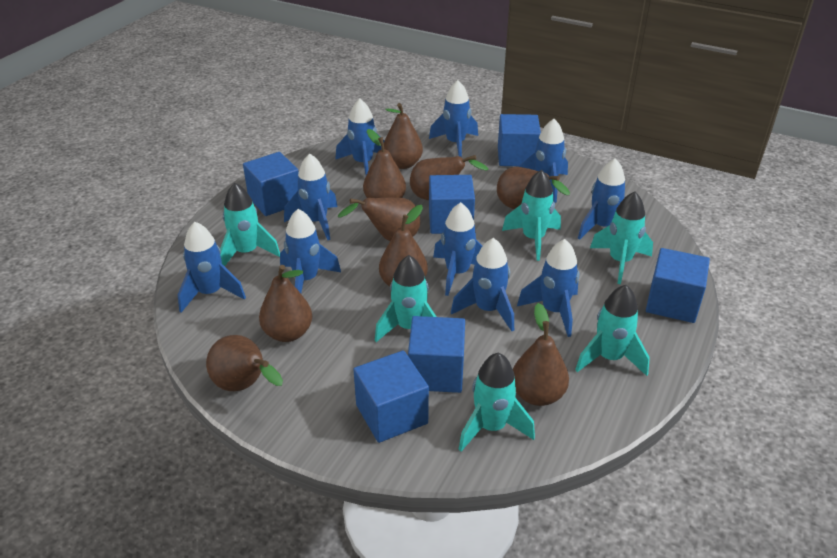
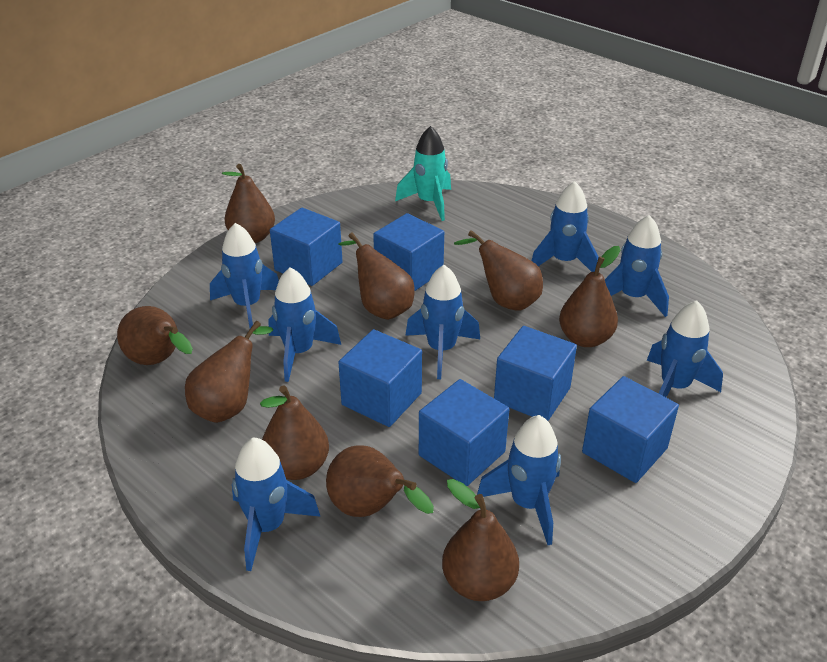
blue rocket: [178,222,246,313] [280,209,341,293] [284,153,338,240] [335,99,384,175] [429,80,478,157] [433,202,482,296] [451,238,514,331] [517,239,579,337] [519,119,568,203] [578,158,625,240] = 10 -> [210,223,279,328] [232,437,321,571] [269,267,341,382] [405,265,480,379] [477,415,561,545] [532,181,599,272] [605,215,669,317] [647,301,723,397] = 8
turquoise rocket: [220,183,280,266] [375,255,437,342] [459,352,535,451] [502,170,561,261] [575,285,650,376] [590,191,653,284] = 6 -> [395,126,451,221] = 1

